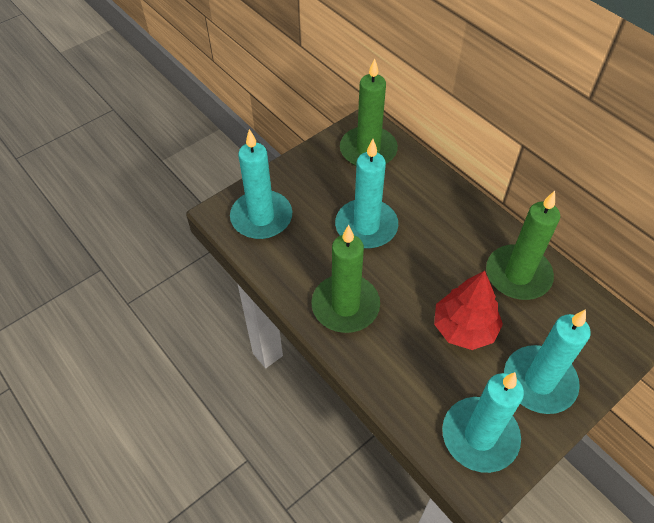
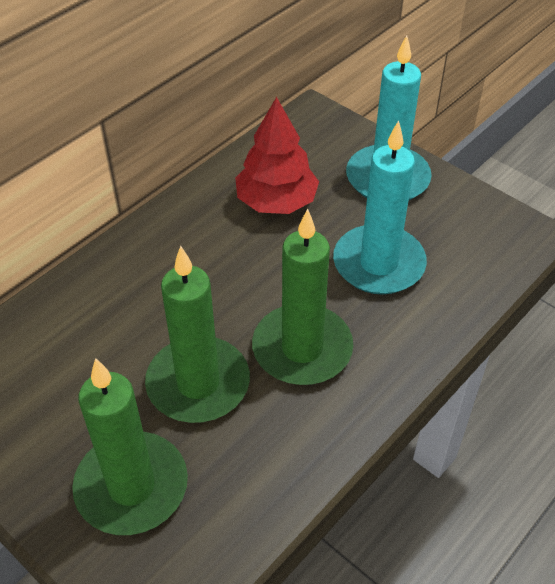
turquoise candle: [230,129,292,239] [335,139,398,248] [442,372,524,473] [504,309,591,414] = 4 -> [333,120,427,294] [346,35,432,200] = 2

